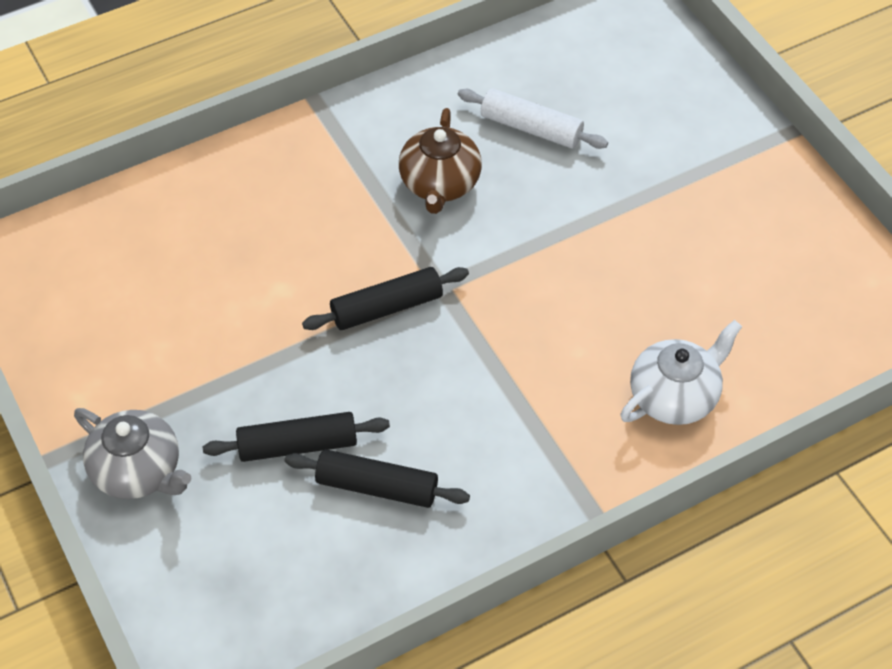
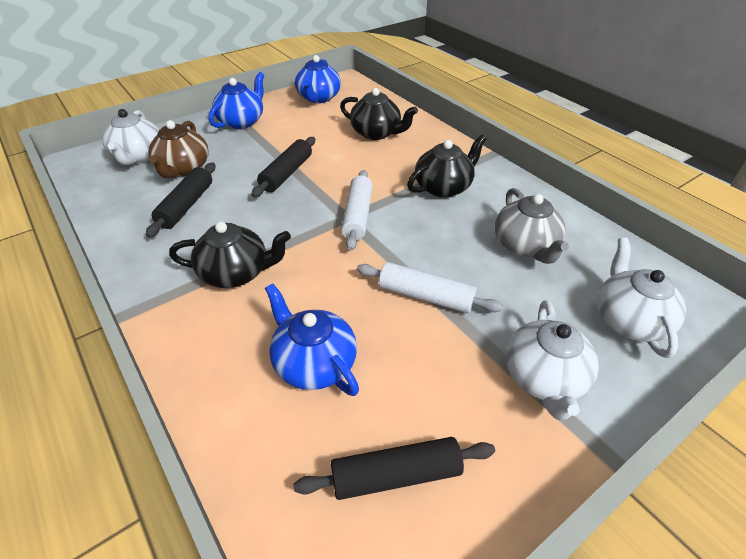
black teapot: none = 0 -> [169,221,291,288] [340,88,418,140] [407,135,486,198] = 3
blue teapot: none = 0 -> [209,72,264,129] [265,284,359,396] [295,55,341,103] = 3
white rolling pin: [458,88,608,149] = 1 -> [341,170,373,251] [357,262,503,313] = 2
white teapot: [620,320,742,425] = 1 -> [103,109,159,165] [506,300,599,420] [597,238,686,358] = 3

